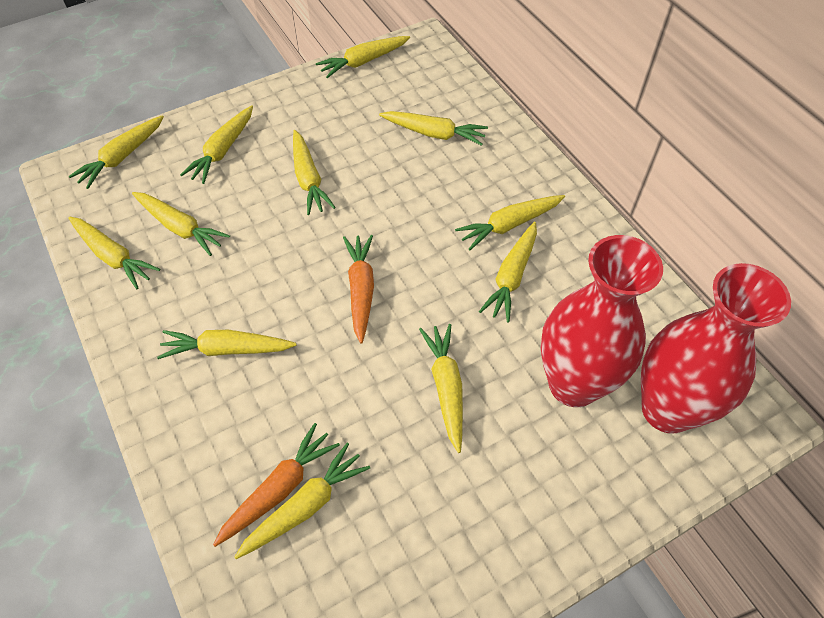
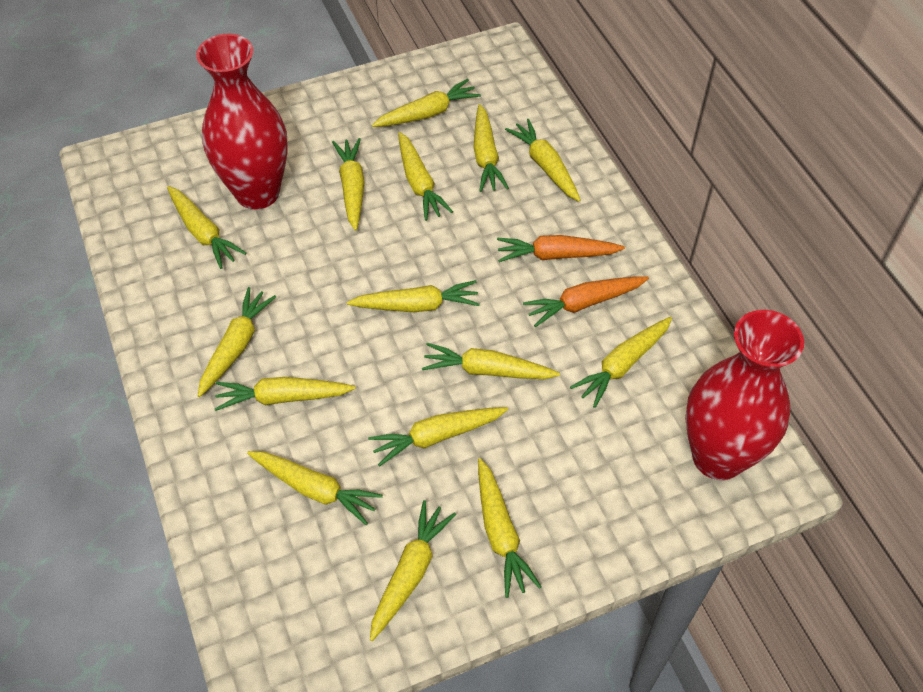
yellow carrot: [68,217,160,289] [69,115,164,189] [132,192,230,256] [157,330,296,359] [180,105,253,184] [234,443,370,559] [293,130,336,215] [316,36,410,78] [379,111,488,146] [419,324,463,453] [455,195,565,250] [479,222,537,322] = 12 -> [167,186,246,269] [198,287,276,397] [215,377,355,411] [247,451,383,525] [332,138,365,231] [347,280,480,312] [368,407,508,467] [370,500,456,641] [372,79,481,127] [398,132,453,221] [422,343,560,379] [474,104,509,192] [478,458,542,598] [505,119,581,202] [570,317,672,408] = 15

